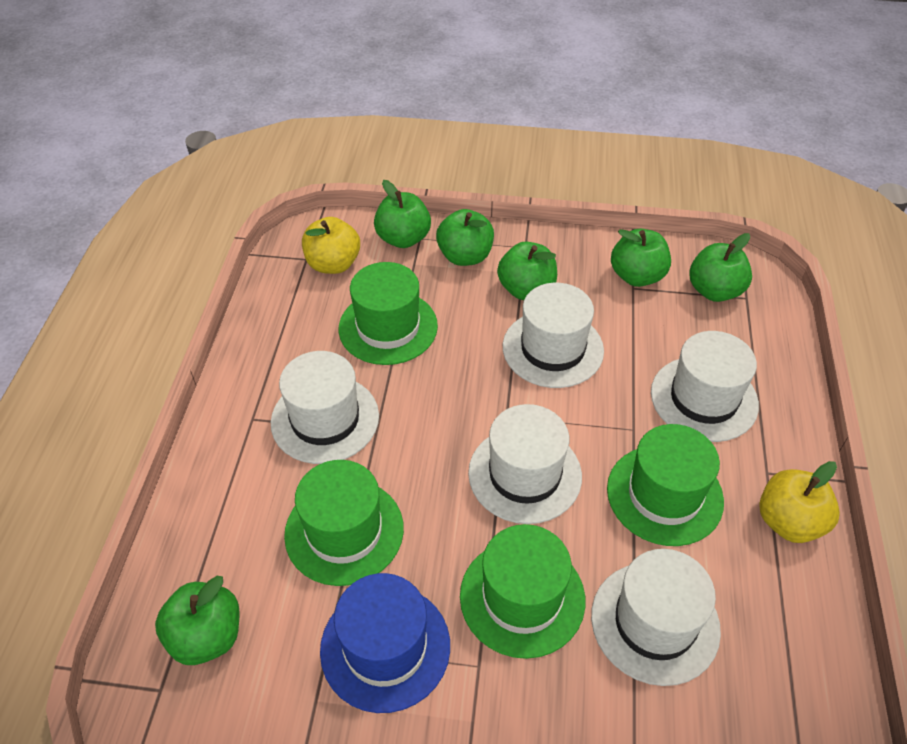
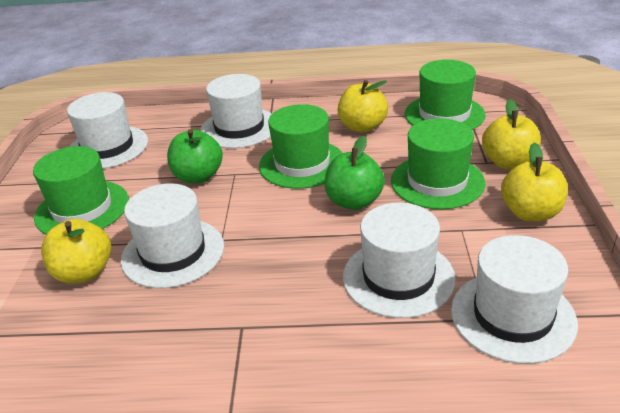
blue hat: [320,573,450,713] = 1 -> none = 0
green apple: [155,576,240,665] [374,180,431,248] [436,209,494,266] [497,242,557,300] [611,229,671,287] [690,233,752,302] = 6 -> [167,129,223,183] [324,136,385,210] = 2
yellow apple: [302,217,360,274] [759,461,840,543] = 2 -> [41,219,111,284] [338,80,388,133] [482,99,541,169] [501,143,568,222] = 4

